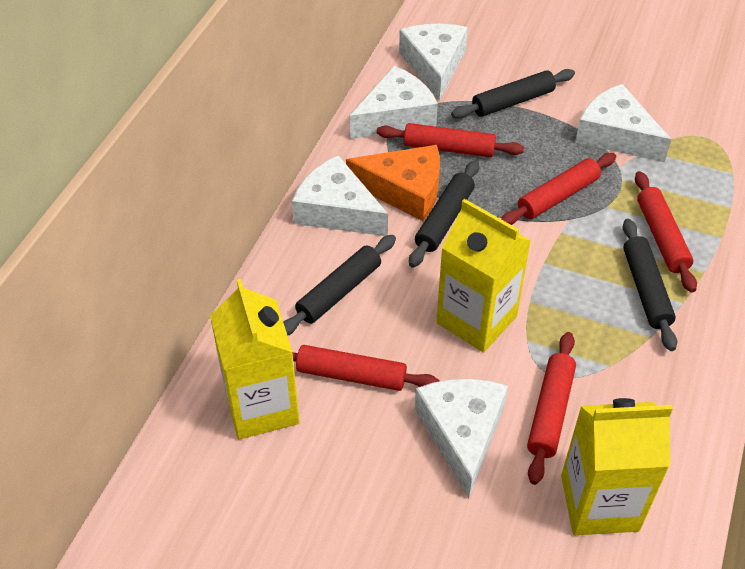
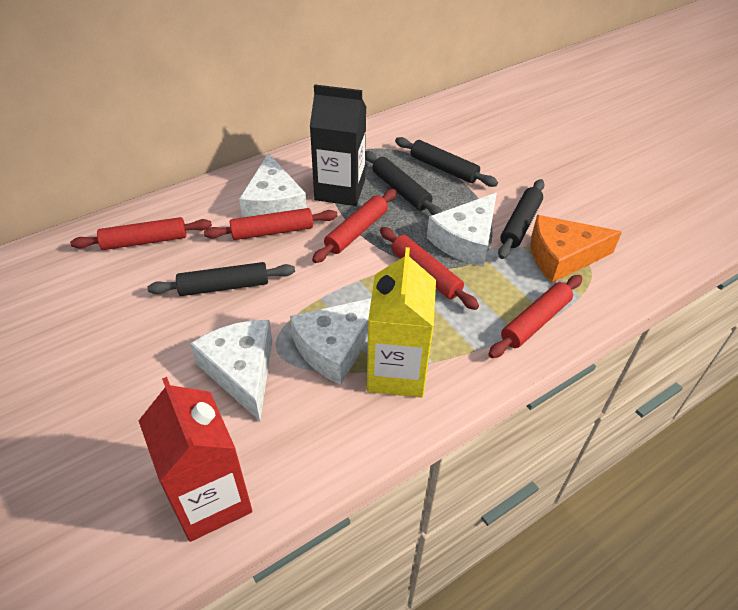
black carton: none = 0 -> [310,85,366,206] = 1
red carton: none = 0 -> [139,377,252,542] = 1
white cheese: [292,155,388,236] [350,66,438,139] [399,24,468,101] [415,379,508,498] [575,84,671,162] = 5 -> [190,320,272,421] [239,153,307,218] [290,298,371,385] [427,193,497,267] = 4
yellow carton: [210,279,300,439] [436,199,531,353] [561,398,673,535] = 3 -> [367,247,436,398] = 1

